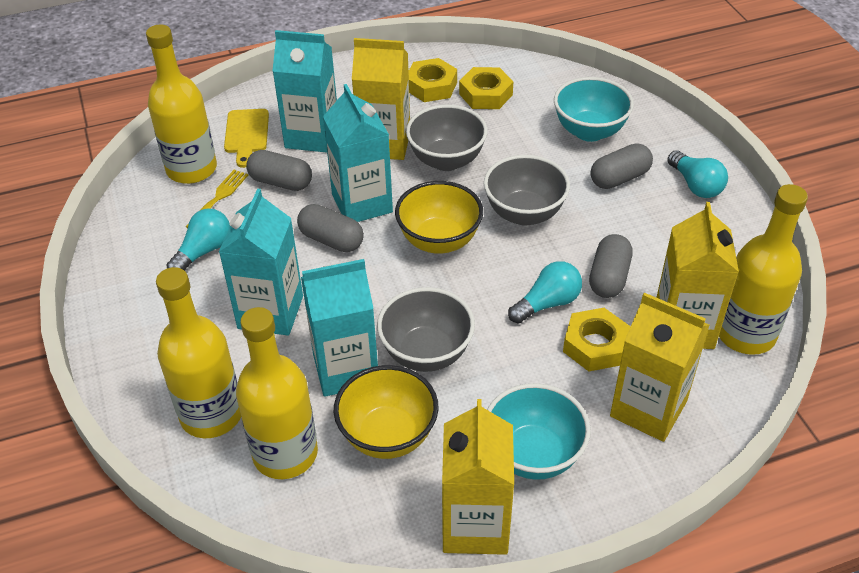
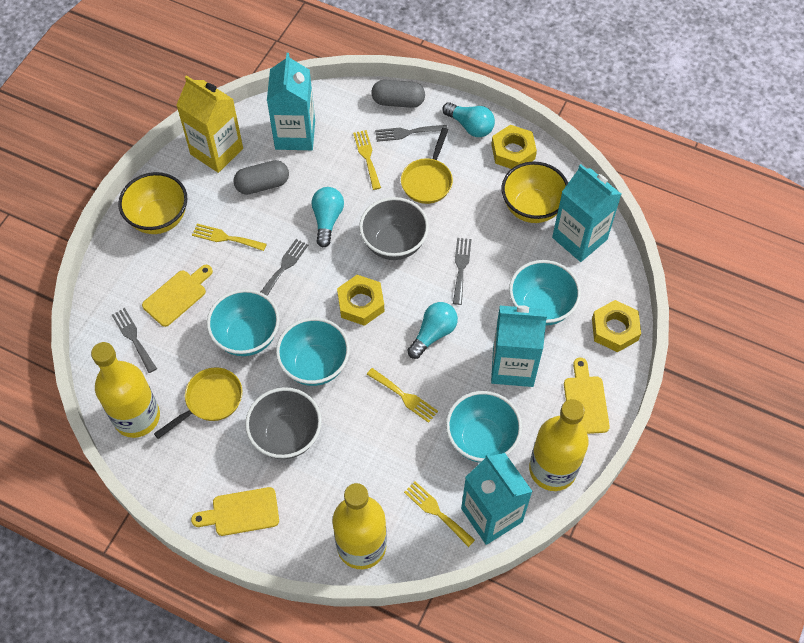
grey bowl: [377,287,475,372] [406,105,488,171] [484,155,570,226] = 3 -> [245,387,322,459] [359,197,429,260] = 2
grey capsule: [246,150,312,191] [297,204,364,252] [589,234,633,298] [590,143,653,189] = 4 -> [233,160,289,195] [371,80,425,108] = 2
grey fork: none = 0 -> [112,308,157,373] [261,239,308,296] [375,125,447,142] [453,238,471,305] = 4
turquoise bowl: [487,383,591,480] [554,77,634,142] = 2 -> [207,289,280,356] [276,318,350,386] [446,391,522,463] [509,260,581,326] = 4
yellow bottle: [146,24,217,184] [156,267,241,438] [236,307,318,479] [719,184,808,355] = 4 -> [91,342,160,438] [332,483,387,569] [529,399,589,491] = 3
yellow carton: [352,38,410,160] [442,399,514,555] [610,293,710,442] [656,202,739,349] = 4 -> [176,75,243,173] = 1
yellow cutting board: [224,109,269,168] = 1 -> [142,265,213,327] [191,487,279,536] [564,358,610,434] = 3
yellow fork: [186,170,248,228] = 1 -> [192,224,267,251] [353,130,381,190] [366,368,438,423] [404,481,475,547] = 4
yellow pan: none = 0 -> [154,367,243,439] [401,128,453,204] = 2

